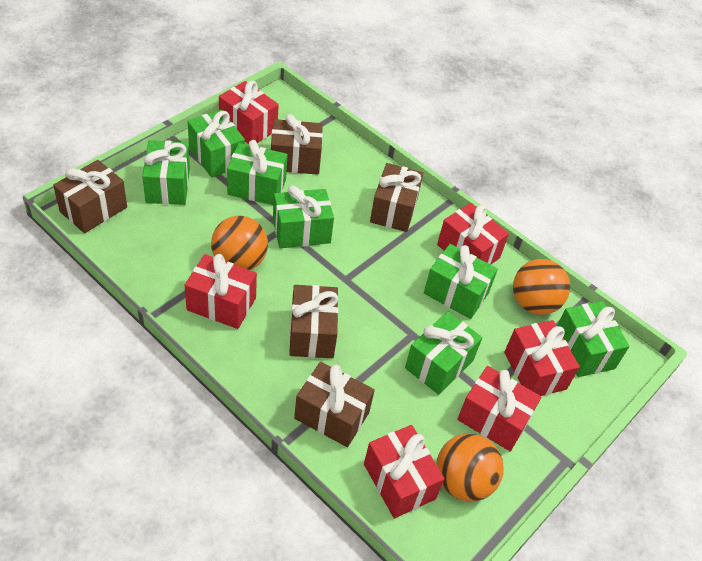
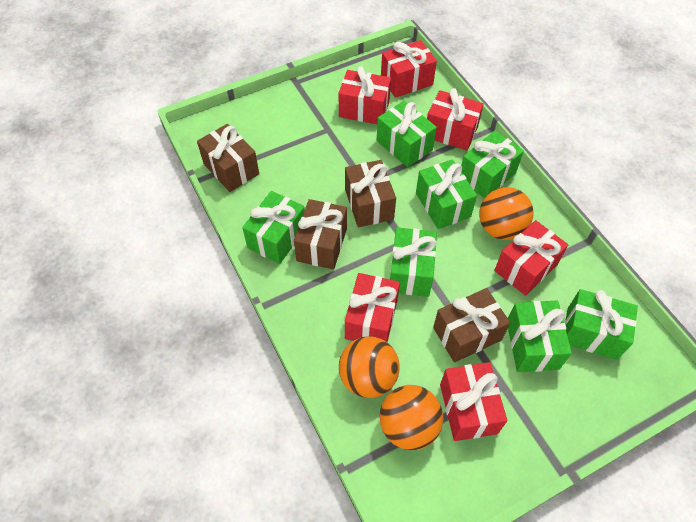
brown gift: [53,160,127,233] [271,114,323,175] [289,285,338,358] [294,362,375,447] [370,163,423,232] = 5 -> [197,124,259,192] [294,199,347,269] [345,160,396,227] [433,288,510,362] = 4

